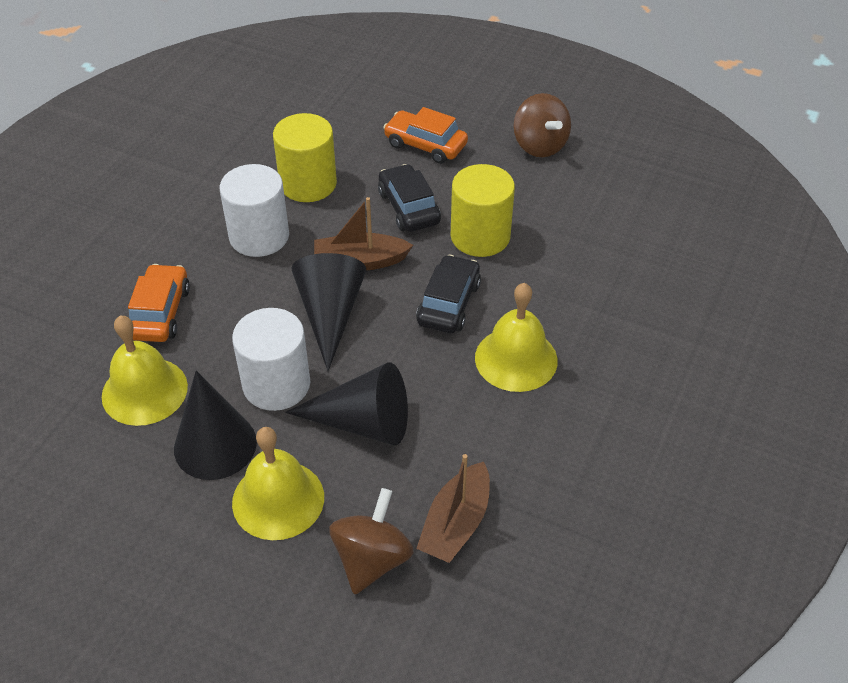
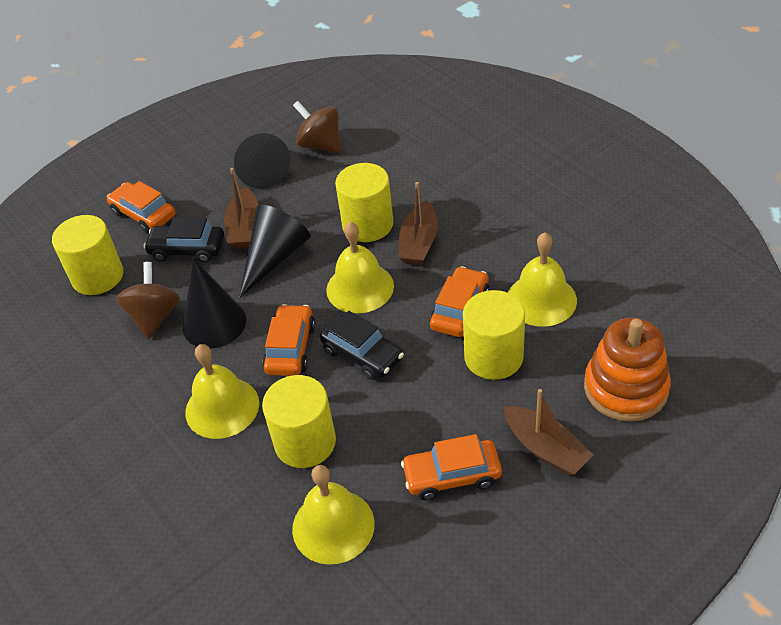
brown boat: [314,197,413,270] [416,454,490,563] = 2 -> [224,168,259,249] [399,182,438,266] [504,389,594,476] = 3
orange car: [128,264,190,342] [383,107,468,164] = 2 -> [107,181,175,233] [263,304,315,376] [401,434,502,500] [430,266,489,337] = 4
orange stacking toy: none = 0 -> [584,318,671,422] = 1
white cylinder: [220,164,289,257] [232,308,310,411] = 2 -> none = 0
yellow bell: [102,315,188,426] [232,427,324,540] [475,283,558,392] = 3 -> [185,344,259,439] [292,465,375,565] [326,222,394,313] [508,232,577,327] = 4
yellow cylinder: [273,113,337,202] [451,164,515,257] = 2 -> [52,215,123,295] [262,375,336,468] [335,163,393,242] [463,290,525,380] = 4

